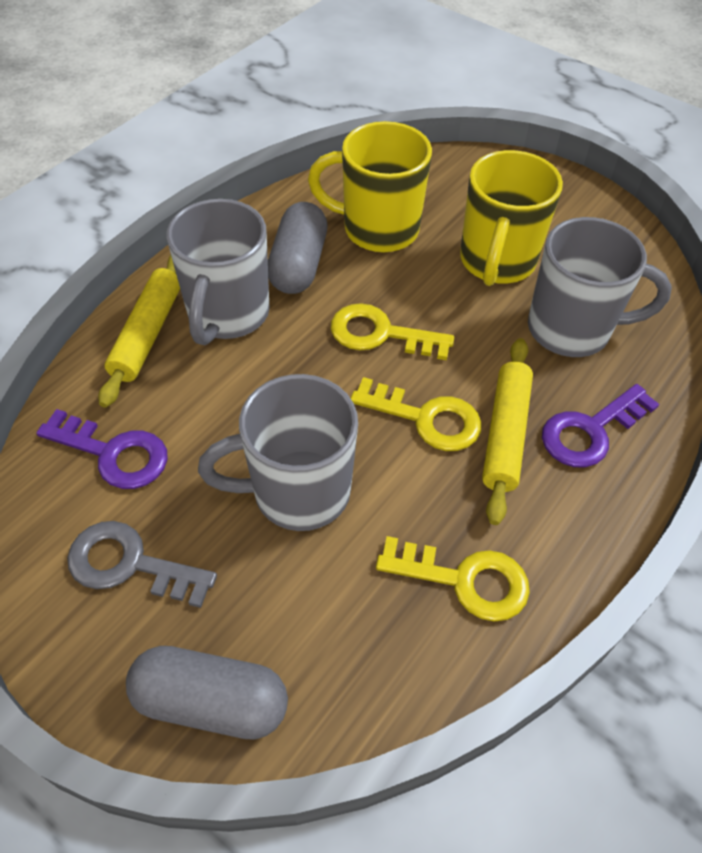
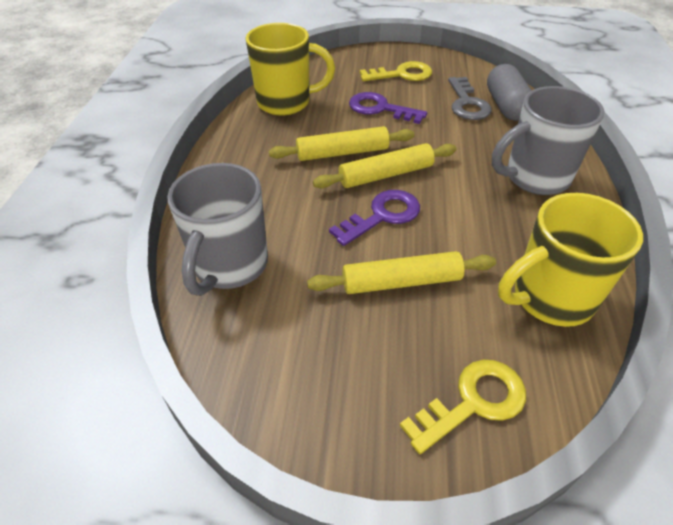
grey capsule: [126,646,288,740] [268,202,327,294] = 2 -> [487,64,532,121] = 1
grey mug: [167,199,270,345] [198,374,358,531] [528,217,672,357] = 3 -> [167,163,268,296] [492,86,605,195] = 2
yellow key: [331,303,454,360] [351,377,482,451] [376,536,530,622] = 3 -> [360,61,432,81] [400,360,526,454] = 2
yellow rolling pin: [98,255,180,408] [482,338,533,525] = 2 -> [269,126,414,161] [307,251,496,294] [313,143,456,188] = 3

